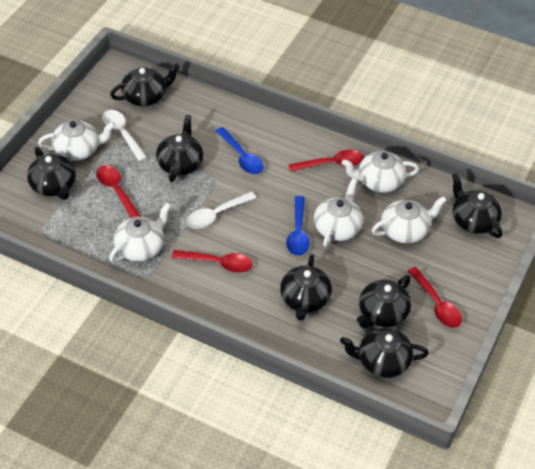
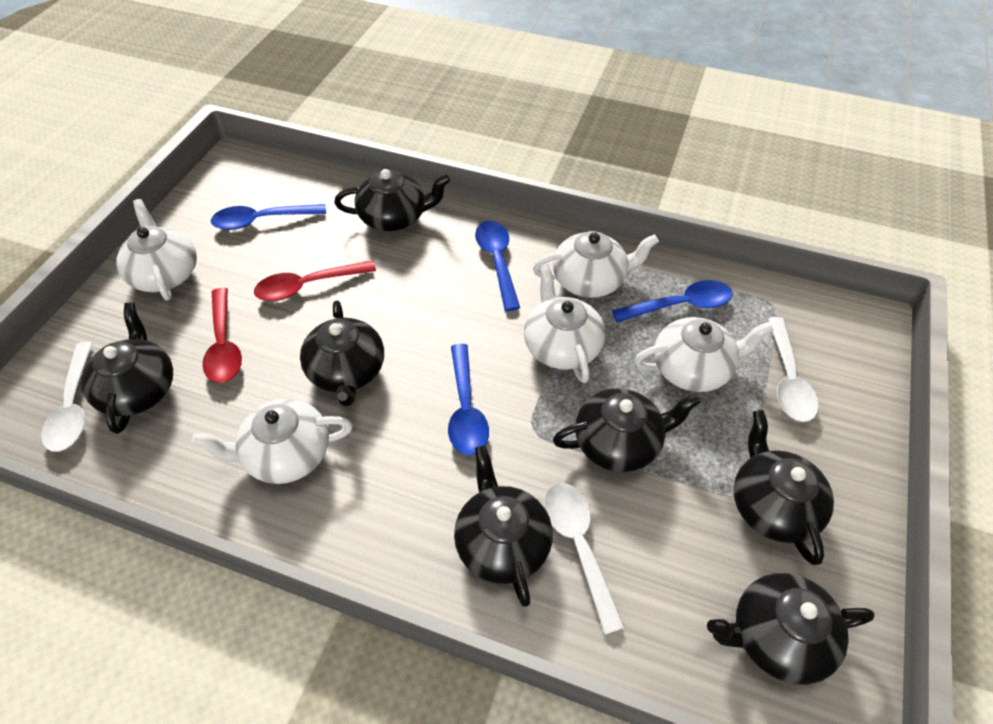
blue spoon: [216,127,263,174] [286,196,310,256] = 2 -> [211,204,326,230] [448,344,489,455] [475,221,520,311] [612,280,733,323] = 4
red spoon: [96,165,141,218] [172,250,253,273] [289,150,364,172] [408,267,462,328] = 4 -> [202,288,242,383] [254,260,376,301] = 2
white spoon: [102,110,147,161] [186,192,256,229] = 2 -> [41,342,93,452] [544,483,625,634] [768,317,819,422] = 3

